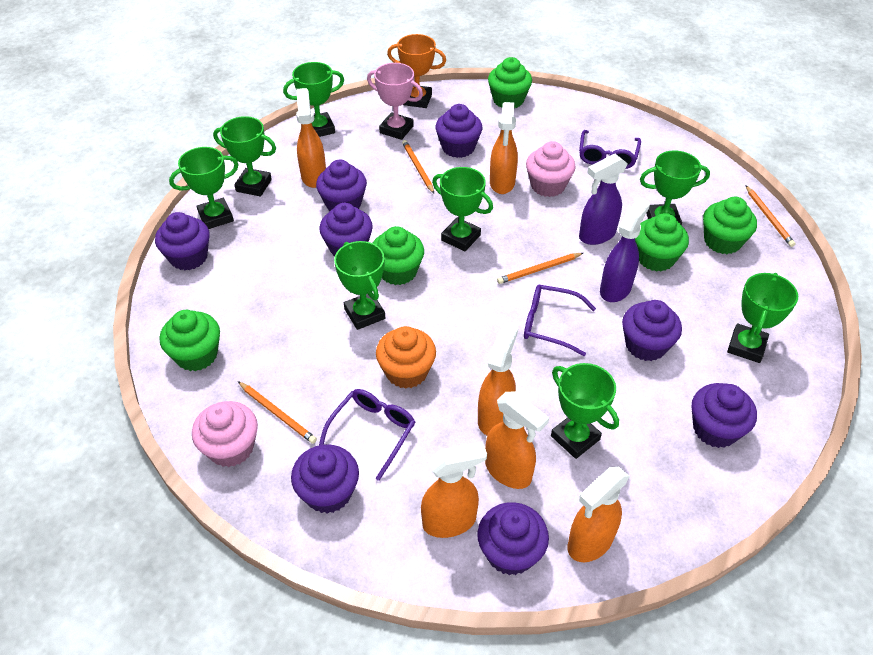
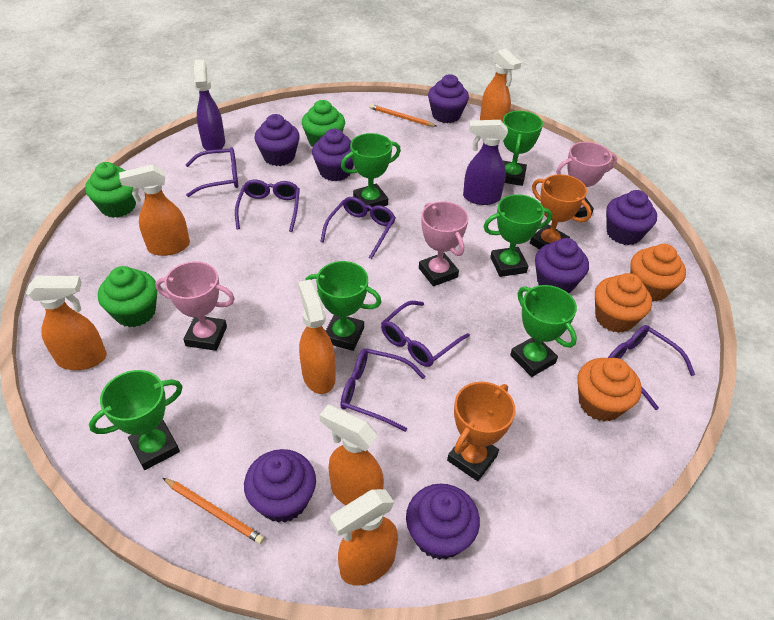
green cupcake: [160,310,220,371] [373,226,424,285] [488,57,532,108] [635,213,689,272] [703,197,757,254] = 5 -> [85,162,136,218] [98,266,157,327] [302,100,345,147] = 3
green trophy: [169,147,239,229] [213,116,276,196] [283,62,344,137] [334,241,385,330] [432,167,493,252] [551,363,619,459] [640,150,710,225] [727,273,798,363] = 8 -> [89,370,183,470] [305,261,381,351] [341,133,401,211] [483,194,552,277] [503,111,543,186] [510,285,577,377] = 6
orange cupcake: [376,326,436,389] = 1 -> [577,358,642,422] [595,273,652,333] [630,244,686,302] = 3
orange pencil: [238,381,317,444] [402,140,434,193] [497,253,583,284] [746,186,795,247] = 4 -> [163,478,264,544] [370,104,436,127] = 2
orange trophy: [387,34,446,108] = 1 -> [447,382,515,481] [530,174,592,249] = 2
pink cupcake: [192,401,258,467] [526,141,576,197] = 2 -> none = 0
pink trophy: [367,63,423,140] = 1 -> [155,261,235,351] [419,201,469,286] [556,142,617,218] = 3
purple cupcake: [155,212,210,270] [291,445,359,514] [316,160,367,211] [320,203,373,256] [435,104,482,158] [477,502,549,575] [622,300,682,361] [692,383,757,448] = 8 -> [244,449,316,523] [255,114,300,166] [312,129,354,181] [406,483,480,560] [428,74,469,123] [535,238,589,293] [606,190,657,245] = 7
purple glasses: [319,389,415,481] [524,285,596,356] [579,130,641,169] = 3 -> [185,147,238,197] [235,179,300,232] [320,197,396,259] [340,348,426,432] [381,301,470,367] [608,325,695,410] = 6

